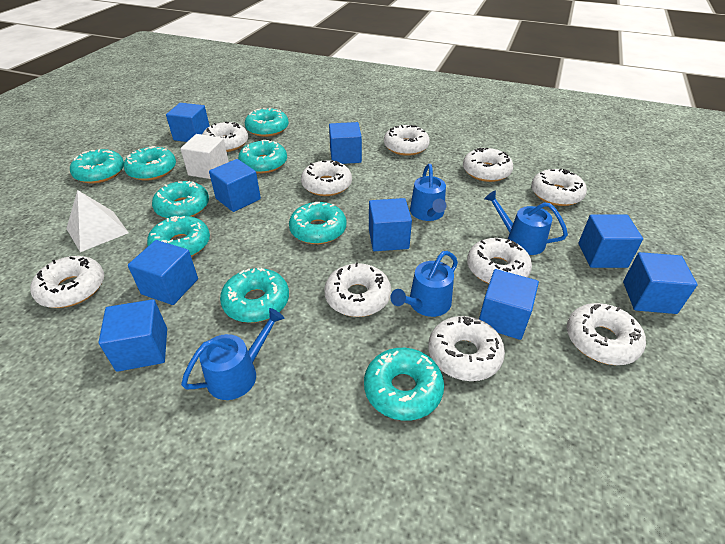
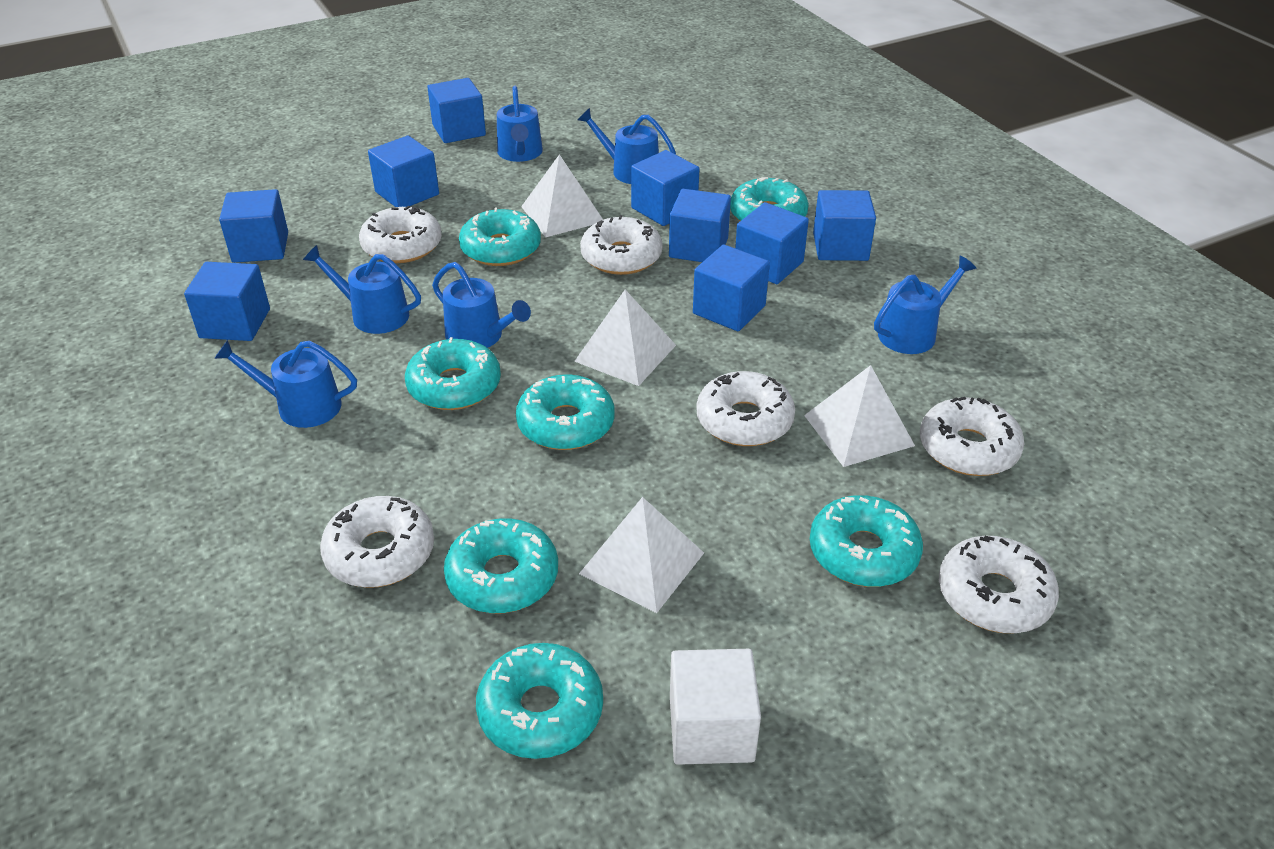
blue watering can: [181,308,284,400] [390,251,458,317] [410,164,446,221] [484,190,568,255] = 4 -> [214,340,357,428] [303,245,421,334] [432,262,531,348] [497,86,543,162] [578,108,676,184] [874,256,976,354] = 6
turquoise donut: [70,149,124,183] [124,146,176,181] [147,216,210,257] [152,181,209,219] [220,268,289,323] [238,140,287,173] [245,108,289,137] [289,202,346,244] [364,348,444,421] = 9 -> [405,337,501,410] [444,518,558,613] [459,208,541,266] [476,643,603,759] [516,374,615,450] [730,177,809,221] [810,495,923,587] = 7
white donut: [30,256,104,308] [202,122,248,152] [301,160,352,196] [324,262,391,317] [384,125,430,156] [428,316,505,381] [463,148,513,182] [467,238,532,284] [531,168,587,206] [567,303,646,365] = 10 -> [320,496,434,588] [359,206,442,263] [580,215,663,275] [696,371,795,446] [920,397,1024,476] [939,536,1059,633] = 6
white pyramid: [66,190,129,252] = 1 -> [521,154,603,237] [574,290,676,386] [579,497,704,613] [804,365,915,467] = 4

